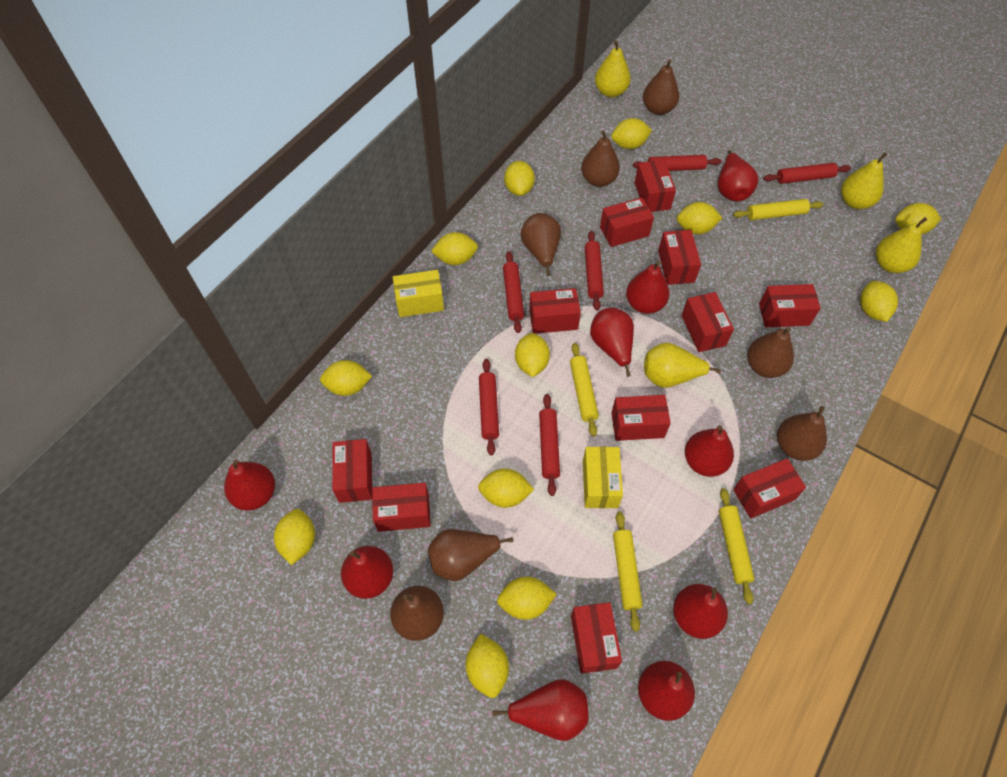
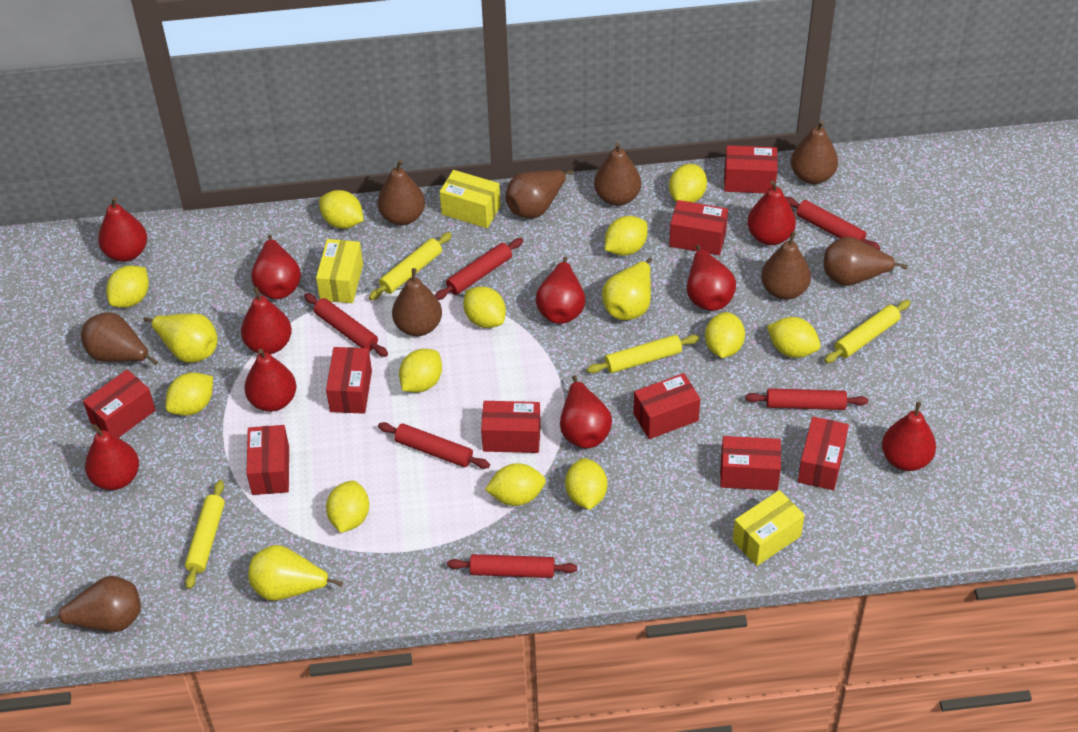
brown pear: [390,586,444,641] [428,529,513,581] [521,213,561,276] [581,130,620,187] [643,59,679,115] [747,327,794,378] [777,406,827,461] = 7 -> [45,576,141,632] [81,312,158,365] [377,160,425,225] [392,268,442,336] [506,170,574,218] [594,142,641,206] [761,232,811,300] [791,121,838,184] [824,237,908,286] = 9
red box: [332,439,372,503] [372,483,431,532] [529,288,581,334] [571,602,622,674] [600,197,654,247] [611,395,671,441] [635,160,676,212] [658,230,701,285] [682,292,734,352] [733,458,806,519] [759,284,821,327] = 11 -> [83,369,156,438] [246,425,289,495] [326,347,372,414] [481,401,541,453] [633,373,700,439] [669,200,728,255] [720,436,781,491] [724,145,778,193] [798,416,849,490] = 9
red pear: [224,459,275,511] [341,546,394,599] [492,679,589,741] [590,307,634,377] [626,261,669,314] [638,661,695,721] [673,584,728,639] [685,425,734,477] [718,150,758,201] = 9 -> [85,424,139,490] [98,197,147,262] [241,287,292,354] [244,349,296,412] [251,235,301,299] [535,257,585,324] [560,375,612,448] [687,245,736,311] [747,180,796,245] [882,402,936,471] = 10
yellow box: [393,270,444,317] [583,446,623,508] = 2 -> [316,239,363,303] [440,170,501,228] [733,490,805,566] = 3
yellow pear: [595,40,631,98] [644,343,721,388] [841,152,887,209] [876,217,927,273] = 4 -> [143,313,218,363] [248,545,343,601] [602,257,652,320] = 3

